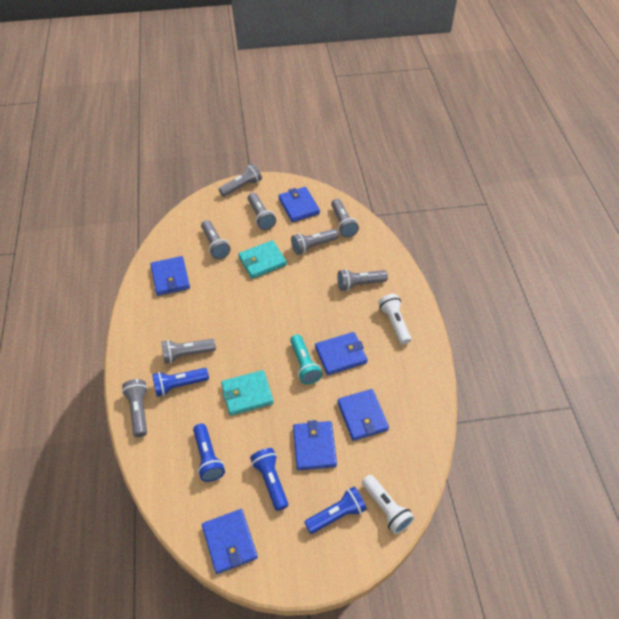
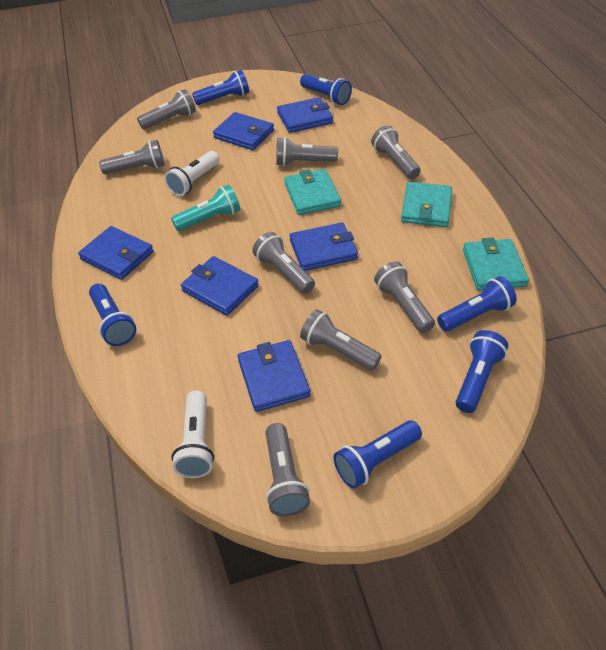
blue flashlight: [152,368,209,397] [193,423,225,482] [250,448,288,511] [304,487,367,534] = 4 -> [89,284,136,346] [192,70,249,105] [300,74,352,105] [333,420,422,489] [437,276,517,332] [456,330,508,413] = 6
turquoise wallet: [221,370,274,416] [238,240,287,279] = 2 -> [284,169,341,215] [401,182,452,227] [463,237,529,291] = 3

